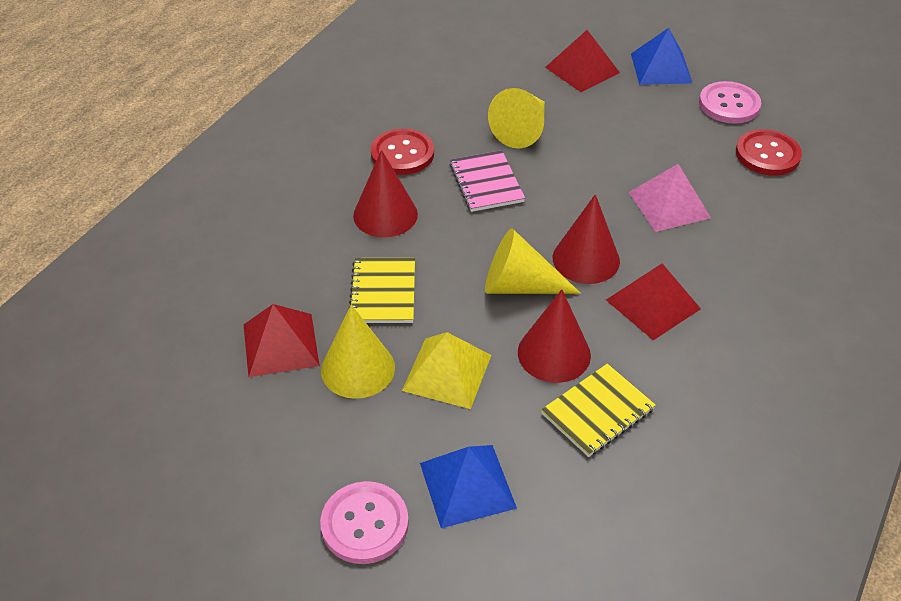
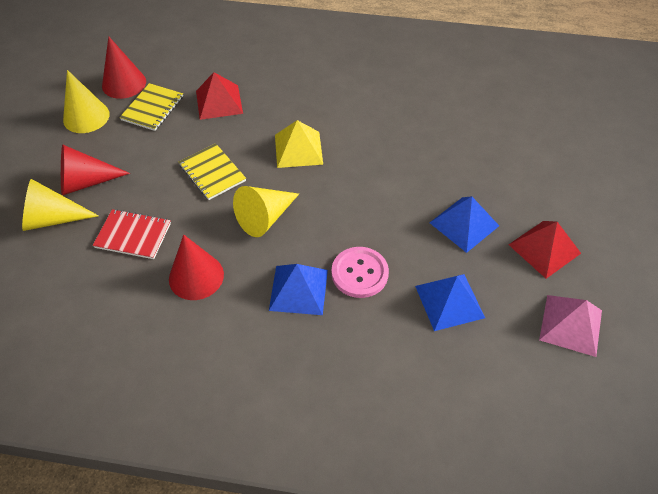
blue pyramid: [420,445,517,528] [631,28,692,85] = 2 -> [269,264,328,315] [415,274,485,331] [430,196,499,253] = 3
pink button: [320,481,409,564] [699,81,761,124] = 2 -> [332,247,389,298] = 1
pink notebook: [450,150,525,212] = 1 -> none = 0
red button: [371,128,434,175] [736,129,802,176] = 2 -> none = 0
red notebook: none = 0 -> [93,209,171,259] = 1
red pyramid: [244,304,320,377] [545,30,620,92] [606,263,701,340] = 3 -> [196,72,243,120] [508,221,581,279] = 2

